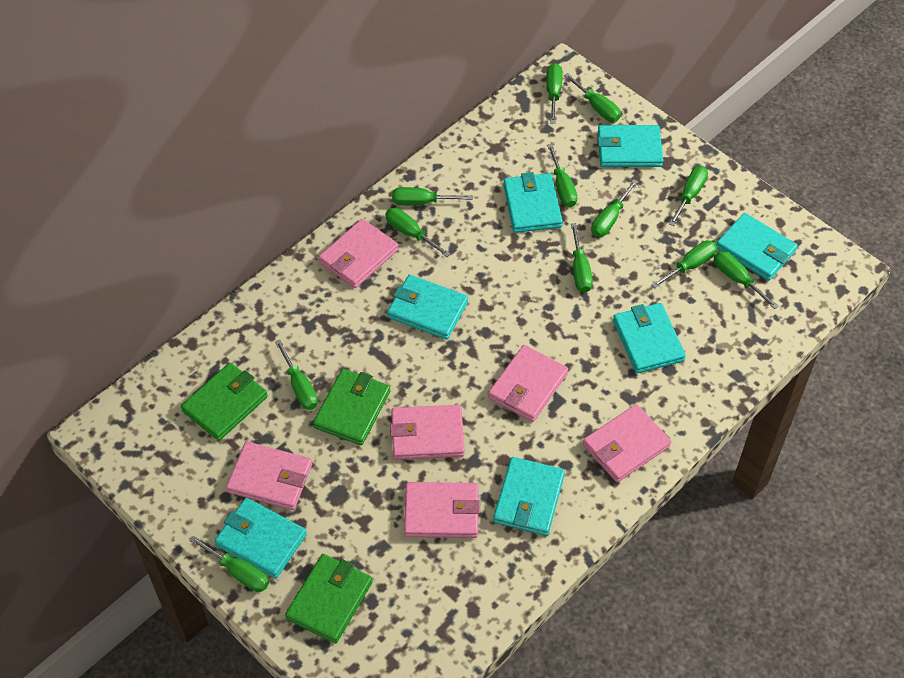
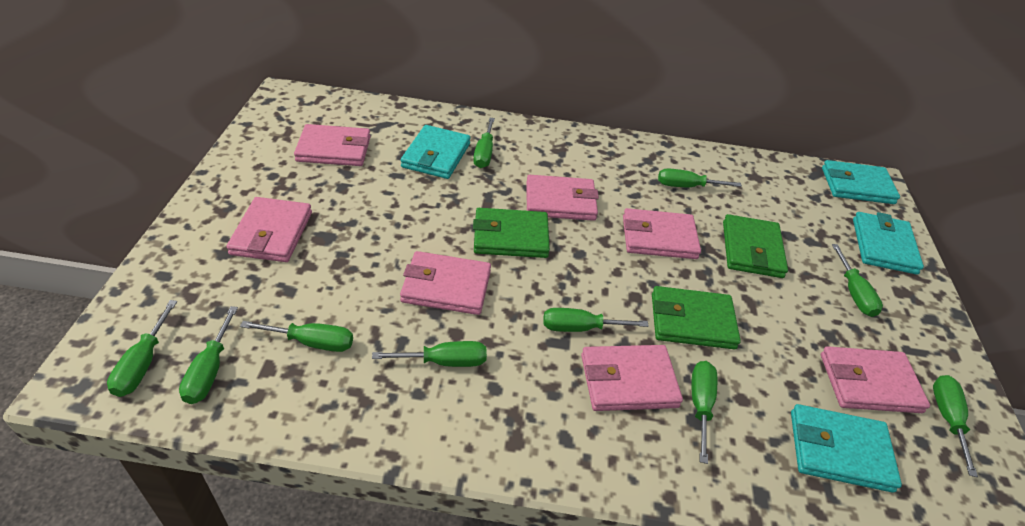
green screwdriver: [189,536,269,592] [275,340,318,410] [385,208,451,257] [392,187,473,205] [547,63,563,124] [547,144,577,207] [564,73,621,122] [571,223,593,293] [591,179,638,237] [651,240,717,288] [669,166,708,226] [714,251,779,309] = 12 -> [107,300,177,397] [179,306,238,404] [240,321,353,352] [372,341,487,367] [473,118,495,168] [543,308,649,332] [658,169,742,187] [691,361,717,464] [832,244,883,317] [933,375,978,477] = 10
pink wallet: [226,442,312,510] [319,219,399,288] [390,405,465,460] [404,482,480,538] [488,345,568,422] [583,404,671,482] = 6 -> [226,197,312,262] [294,124,371,166] [400,251,491,315] [526,175,599,221] [581,345,683,411] [623,208,701,259] [821,346,930,413] = 7
turquoise wallet: [214,498,307,578] [387,275,468,340] [493,457,565,536] [503,172,563,233] [598,125,663,167] [613,303,686,373] [717,213,798,281] = 7 -> [401,125,470,179] [791,404,902,493] [822,160,900,204] [853,212,924,275] = 4

